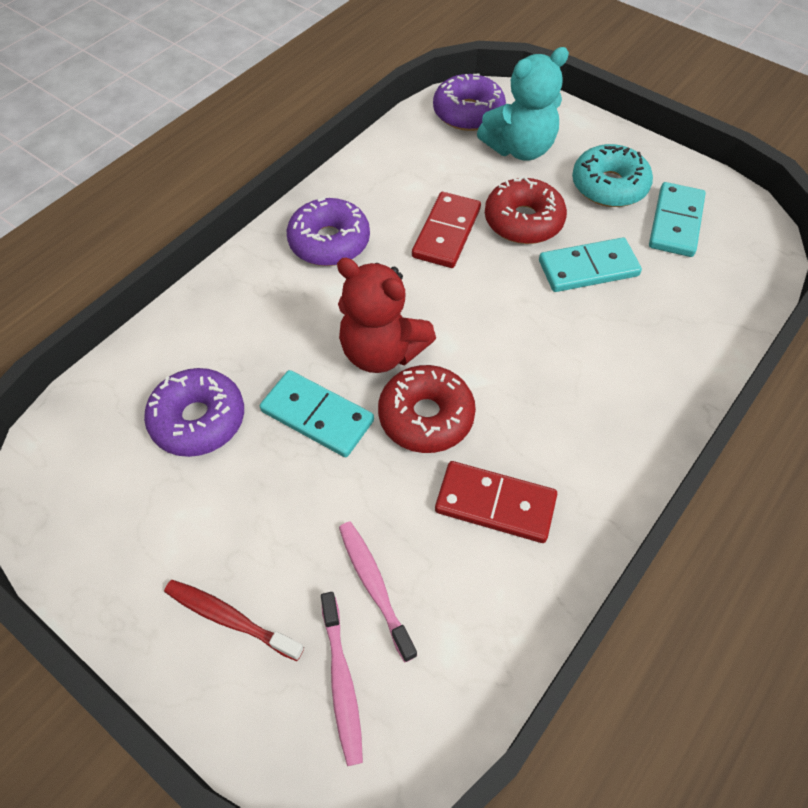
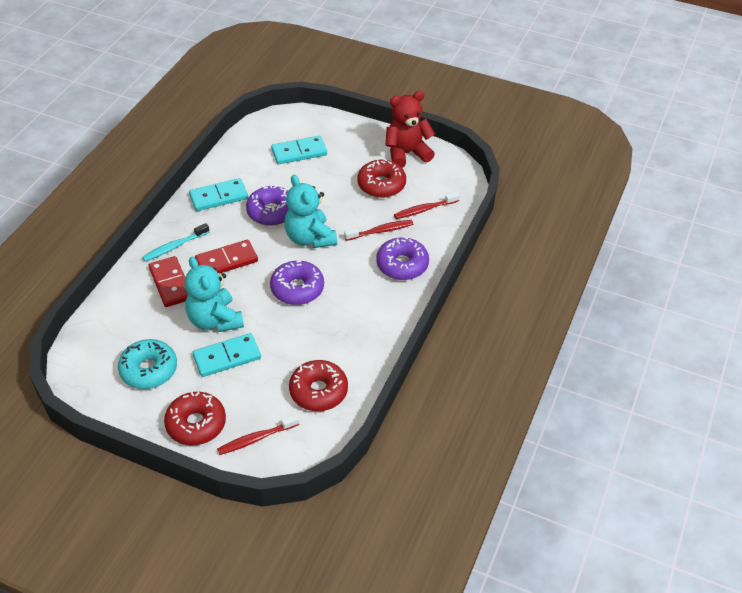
pink toothbrush: [321,592,363,766] [339,521,417,663] = 2 -> none = 0
red donut: [378,365,476,453] [485,176,567,244] = 2 -> [164,392,226,445] [289,360,348,411] [357,159,406,198] = 3
red toothbrush: [164,580,304,661] = 1 -> [217,414,299,455] [344,220,413,241] [394,192,460,219] = 3
turquoise teddy bear: [477,47,569,161] = 1 -> [184,257,244,332] [284,175,337,248] = 2
turquoise toothbrush: none = 0 -> [142,223,209,262] = 1

